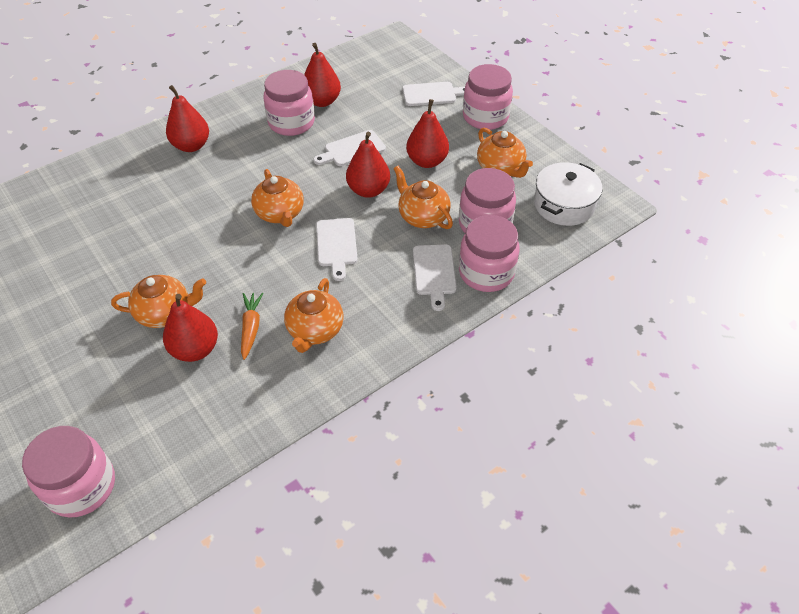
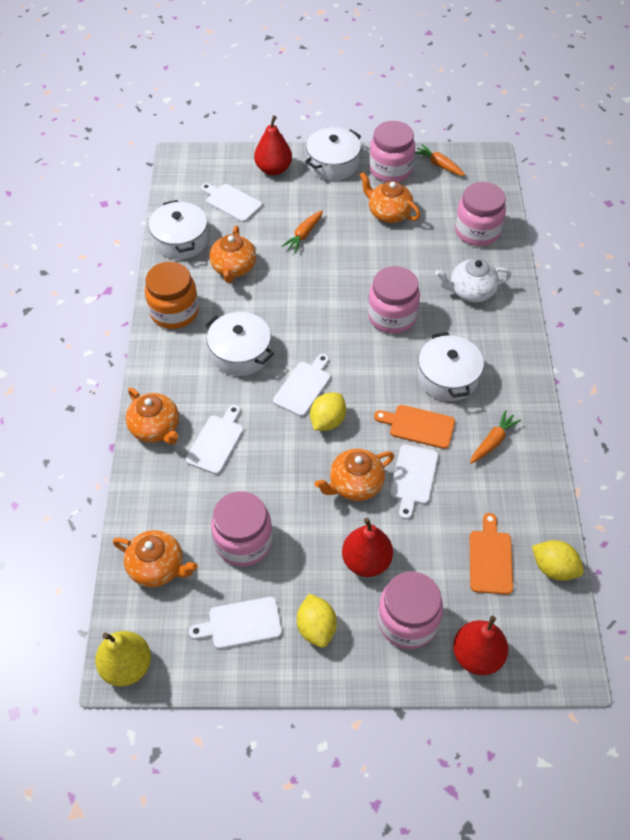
orange carrot: [241,292,264,360] = 1 -> [281,210,323,253] [415,144,465,176] [470,410,521,463] = 3
orange cutting board: none = 0 -> [374,405,455,449] [470,513,513,595] = 2
orange jar: none = 0 -> [145,262,199,329] = 1
red pear: [163,294,218,362] [166,85,209,152] [304,43,341,107] [346,131,390,198] [406,99,449,168] = 5 -> [254,115,292,175] [342,518,393,577] [453,616,508,675] = 3
white cutting board: [313,130,386,166] [316,218,358,281] [402,82,465,106] [413,245,457,311] = 4 -> [186,405,244,474] [189,597,282,649] [201,183,262,222] [273,354,330,417] [390,444,438,519] = 5
white pot: [534,162,602,226] = 1 -> [148,200,208,260] [205,312,274,376] [305,127,361,181] [418,332,484,401] = 4
white teapot: none = 0 -> [435,259,512,302] = 1
yellow lemon: none = 0 -> [297,594,337,648] [310,393,346,431] [532,540,584,581] = 3
yellow pear: none = 0 -> [95,631,151,686] = 1

